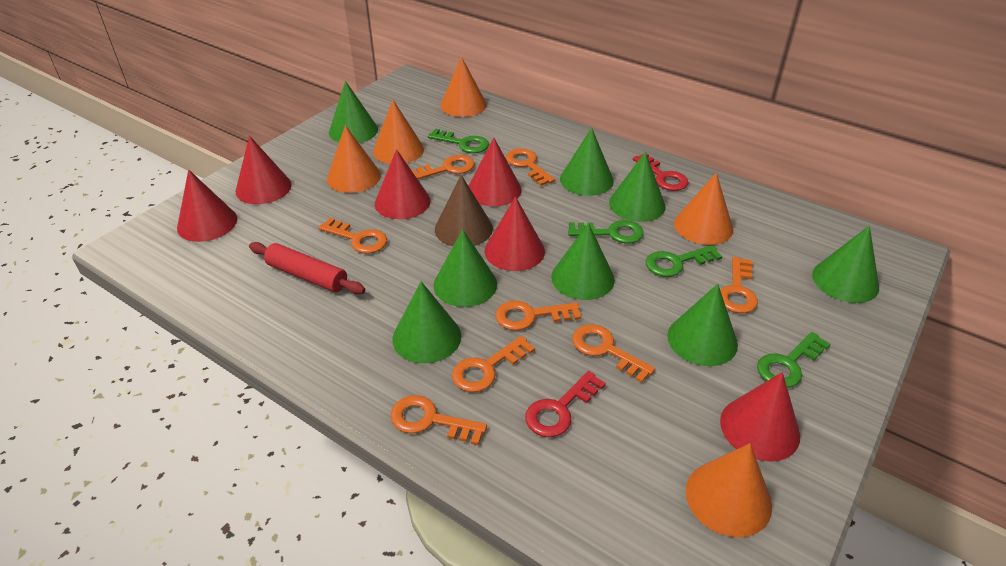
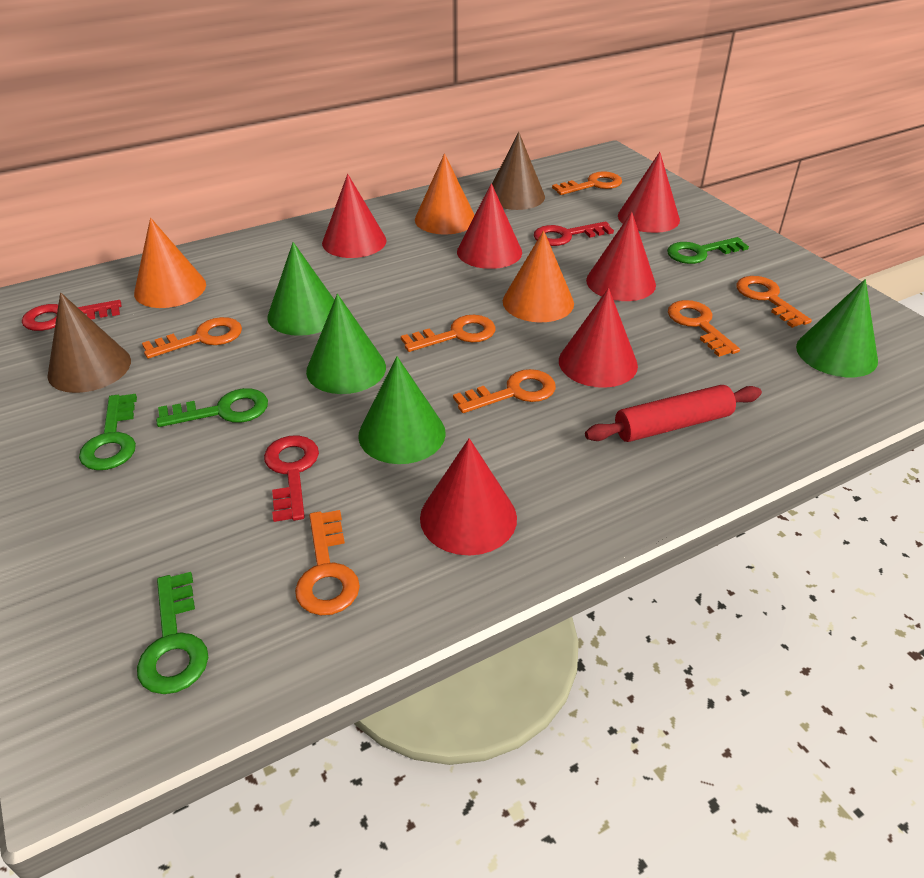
brown cone: [435,175,493,246] = 1 -> [47,293,131,393] [492,132,545,210] = 2
green cone: [329,81,378,143] [392,281,461,364] [433,229,497,307] [551,223,615,300] [560,128,614,196] [609,151,666,222] [667,284,738,366] [812,226,879,303] = 8 -> [267,242,334,336] [306,294,386,394] [359,356,446,464] [796,279,878,377] = 4
orange cone: [327,125,381,193] [373,100,424,164] [440,57,487,117] [674,172,733,245] [686,443,772,538] = 5 -> [134,218,206,308] [415,153,475,235] [503,230,574,322] = 3
orange key: [318,218,387,254] [390,395,487,445] [411,155,474,179] [452,336,535,392] [495,301,581,331] [506,148,555,186] [572,324,655,383] [720,257,758,313] = 8 -> [142,317,242,359] [295,510,360,615] [401,315,495,352] [453,369,556,413] [552,171,622,195] [668,300,740,357] [736,276,812,328] = 7
red key: [525,371,606,437] [633,154,688,191] = 2 -> [22,300,121,331] [264,435,319,522] [534,222,614,246] = 3

